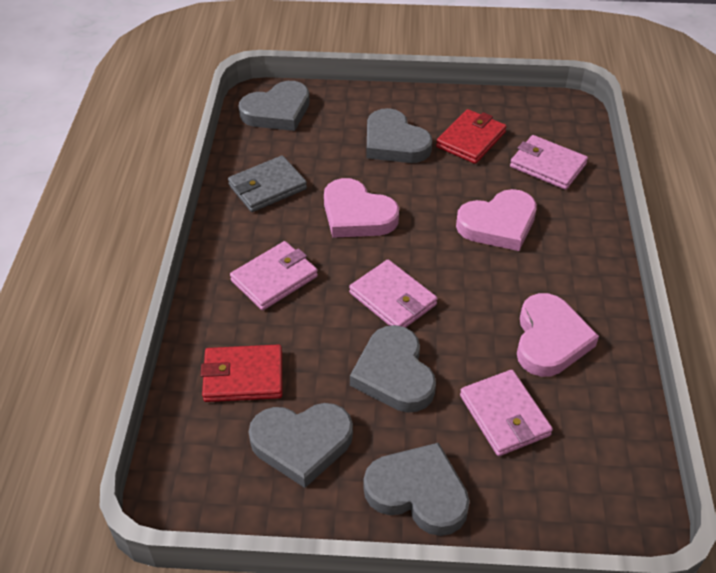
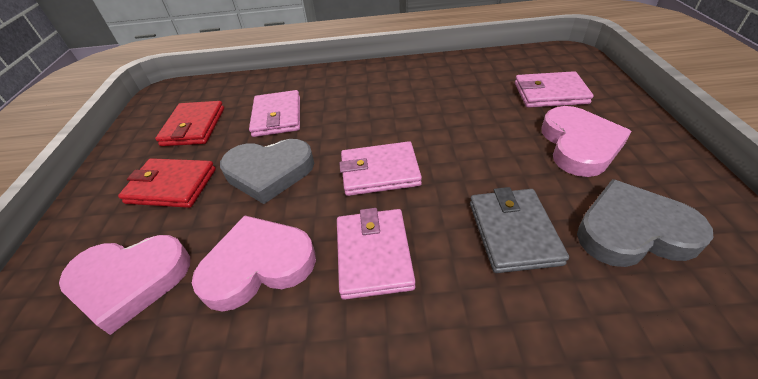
grey heart: [239,81,310,131] [249,403,353,488] [350,325,436,413] [363,443,470,536] [367,108,432,163] = 5 -> [220,139,314,204] [577,179,714,267] = 2

